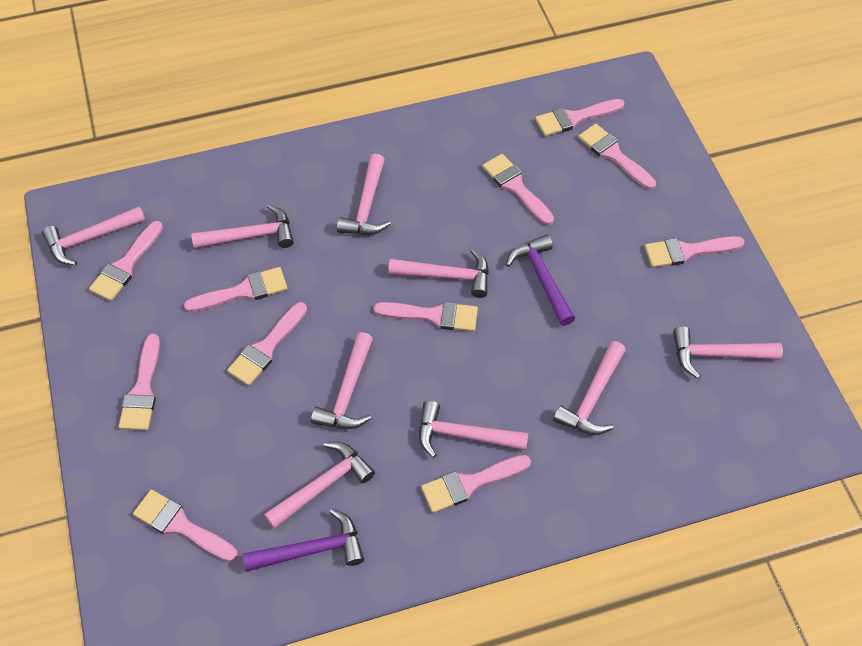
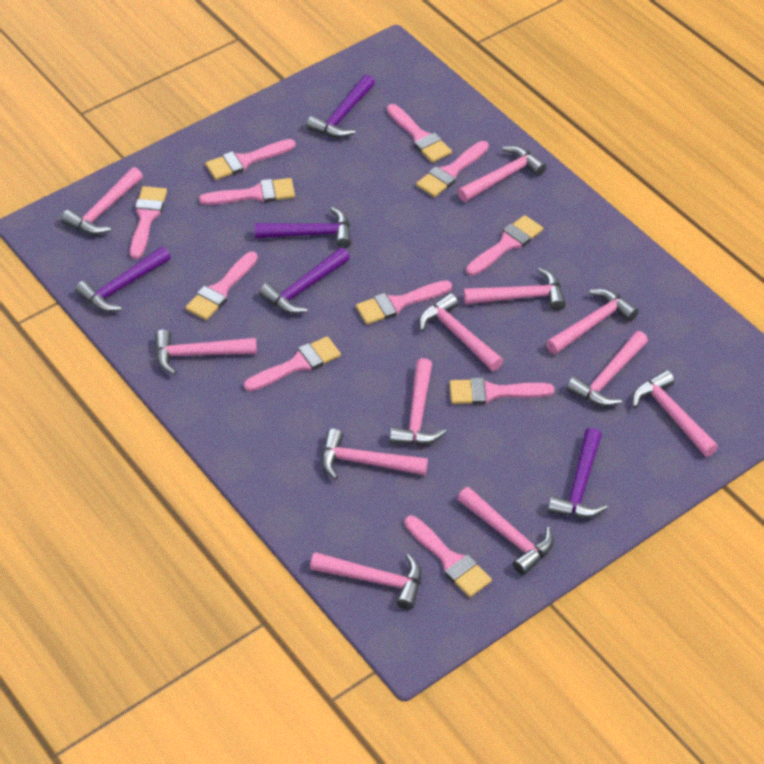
pink hammer: [42,206,146,265] [191,204,294,249] [264,442,375,529] [311,332,373,429] [337,154,391,235] [388,249,489,298] [419,401,528,458] [553,341,626,435] [673,326,783,379] = 9 -> [61,167,143,235] [155,329,257,375] [310,552,422,610] [322,429,428,480] [390,358,447,445] [419,293,503,371] [457,487,554,575] [458,146,547,202] [464,268,566,311] [546,289,639,354] [567,331,648,407] [632,370,718,457] = 12
purple hammer: [243,509,364,572] [506,235,575,326] = 2 -> [76,246,171,312] [255,207,351,248] [259,247,350,314] [306,74,375,138] [548,428,608,518] = 5

